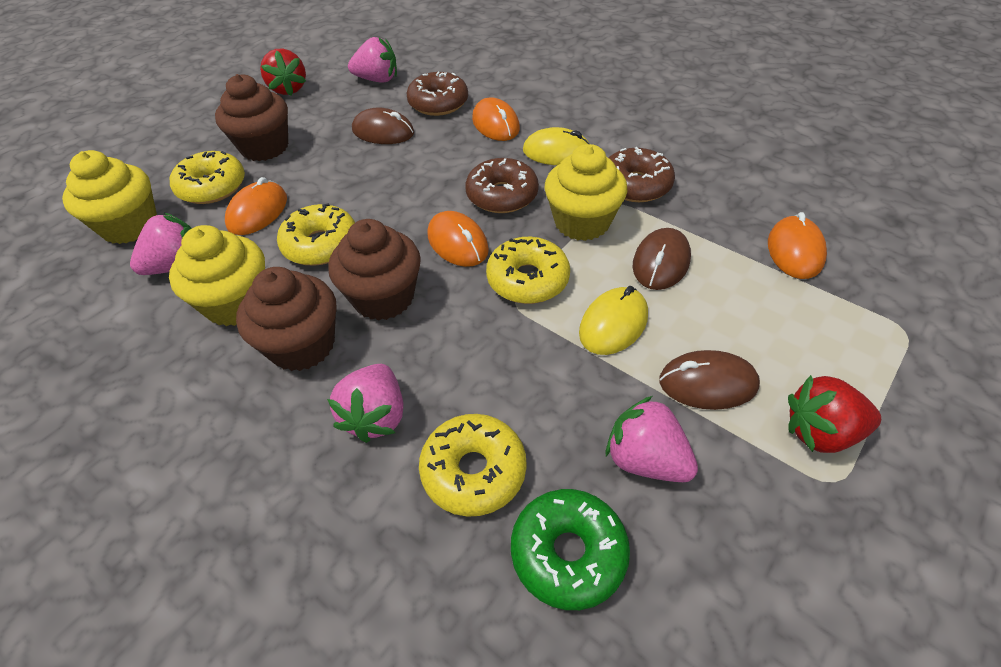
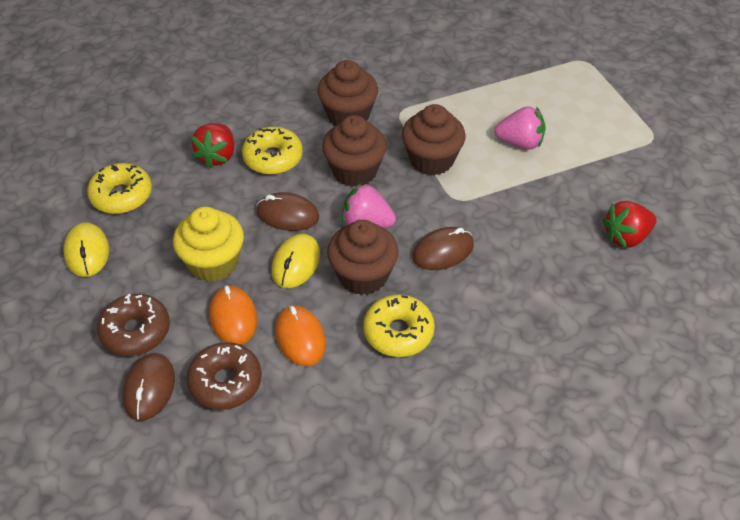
brown cupcake: [215,74,288,161] [236,267,337,371] [328,219,421,321] = 3 -> [318,60,378,126] [322,115,387,187] [327,220,399,295] [402,104,465,176] = 4
brown donut: [407,72,468,116] [465,158,539,213] [608,147,675,202] = 3 -> [97,294,170,356] [186,342,262,410] = 2
green donut: [511,489,630,610] = 1 -> none = 0
orange mouse: [225,177,287,235] [427,211,489,267] [472,97,520,141] [768,212,827,279] = 4 -> [209,285,257,345] [275,305,326,366] = 2
pink strawberry: [130,213,192,275] [327,364,403,443] [348,37,397,82] [606,396,698,482] = 4 -> [342,182,396,228] [494,106,546,150] = 2
yellow cupcake: [62,150,157,244] [169,225,265,326] [544,144,627,241] = 3 -> [173,207,244,282] = 1
yellow donut: [170,151,245,204] [277,203,355,266] [419,414,527,517] [486,237,570,304] = 4 -> [87,163,152,214] [242,127,303,175] [363,294,435,357] = 3

